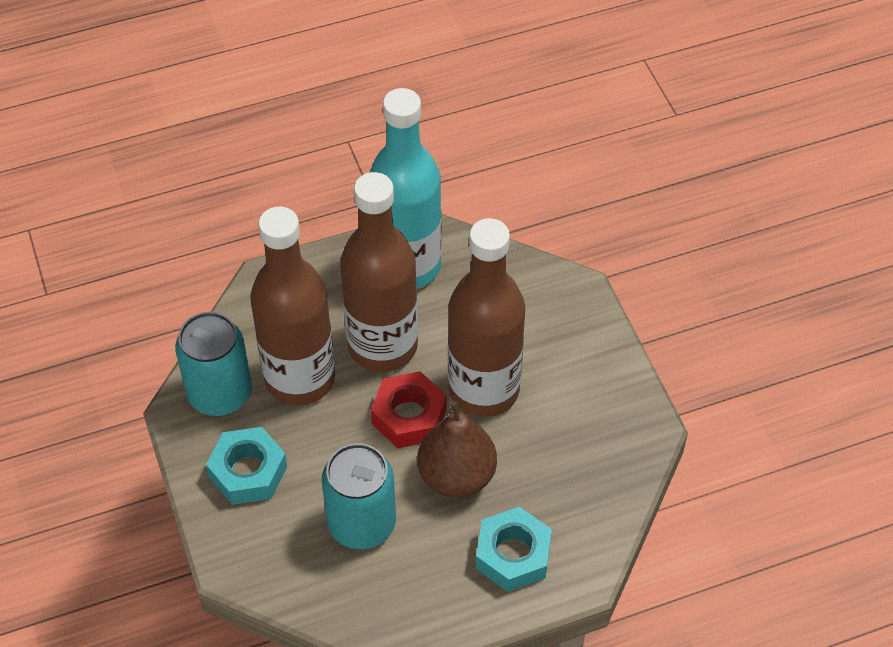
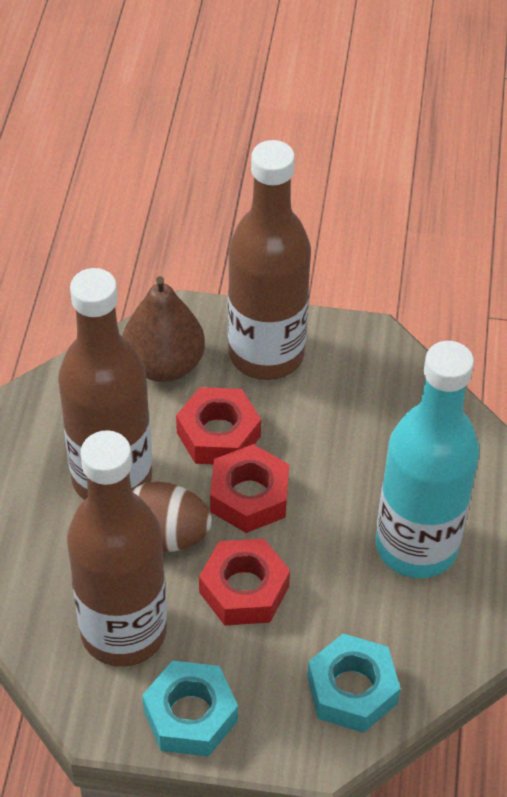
brown egg: none = 0 -> [132,482,212,552] = 1
red nut: [371,371,447,448] = 1 -> [176,387,261,464] [199,538,290,625] [210,444,289,533] = 3
turquoise can: [175,312,252,416] [322,443,396,549] = 2 -> none = 0

